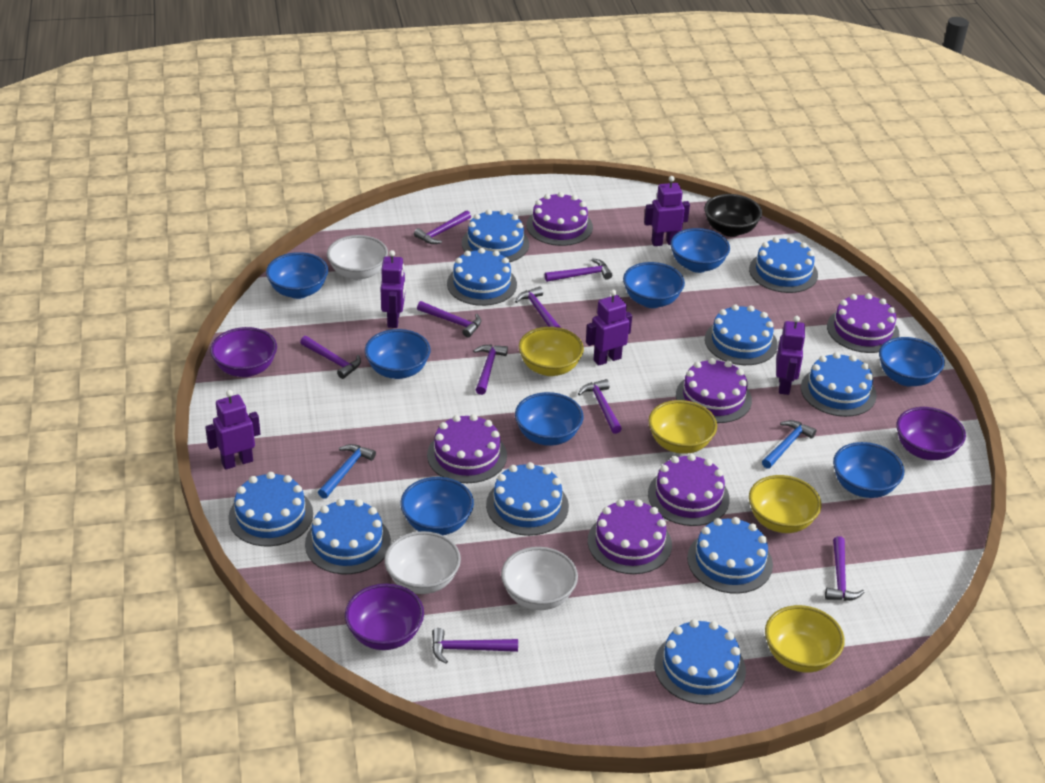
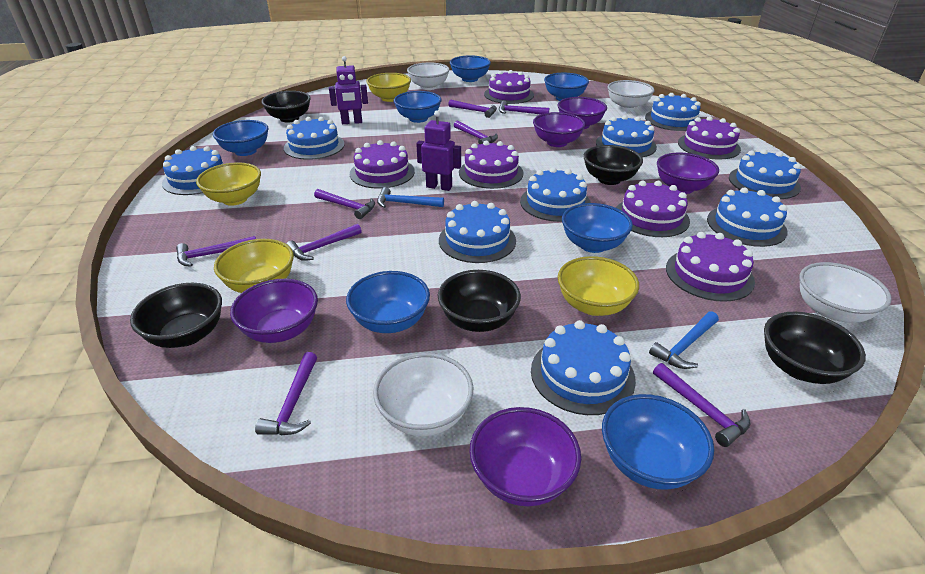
black bowl: [704,194,762,237] = 1 -> [130,283,222,348] [261,91,311,122] [438,270,521,332] [583,145,643,185] [764,312,866,384] = 5
blue bowl: [266,252,328,299] [365,329,431,379] [400,477,474,535] [515,392,583,446] [623,262,685,308] [670,228,730,273] [833,442,904,498] [879,337,945,386] = 8 -> [213,120,269,156] [346,271,430,333] [394,91,442,123] [450,55,491,82] [544,73,589,101] [562,203,633,253] [602,394,714,489] = 7
blue cake: [228,472,313,546] [305,499,391,574] [447,248,517,306] [462,209,529,262] [486,462,569,536] [654,619,746,705] [687,517,773,594] [705,304,778,365] [749,237,818,293] [801,352,877,417] = 10 -> [162,146,223,195] [284,117,345,160] [439,201,516,263] [520,167,591,222] [531,320,636,415] [596,115,657,157] [645,93,701,131] [707,188,788,247] [729,149,801,199] = 9
purple bowl: [210,327,277,377] [345,584,424,650] [896,407,966,460] = 3 -> [230,279,318,343] [469,407,581,506] [533,112,585,147] [558,97,607,129] [657,153,719,194] = 5
purple hammer: [300,336,361,379] [414,211,471,244] [417,301,481,338] [432,628,518,664] [473,345,508,395] [515,286,561,328] [545,258,612,282] [578,379,622,434] [825,536,865,601] = 9 -> [176,236,256,267] [255,352,317,435] [286,224,362,261] [314,189,375,219] [448,100,497,118] [454,120,498,144] [499,101,549,115] [653,363,750,447] = 8
purple robot: [205,390,261,470] [381,250,405,328] [586,290,632,366] [644,176,690,246] [776,316,806,395] = 5 -> [329,56,368,124] [416,110,461,191] = 2
white bowl: [327,235,388,281] [384,531,461,594] [501,547,578,610] = 3 -> [373,353,474,436] [407,62,450,90] [608,80,655,110] [799,262,892,323] = 4

